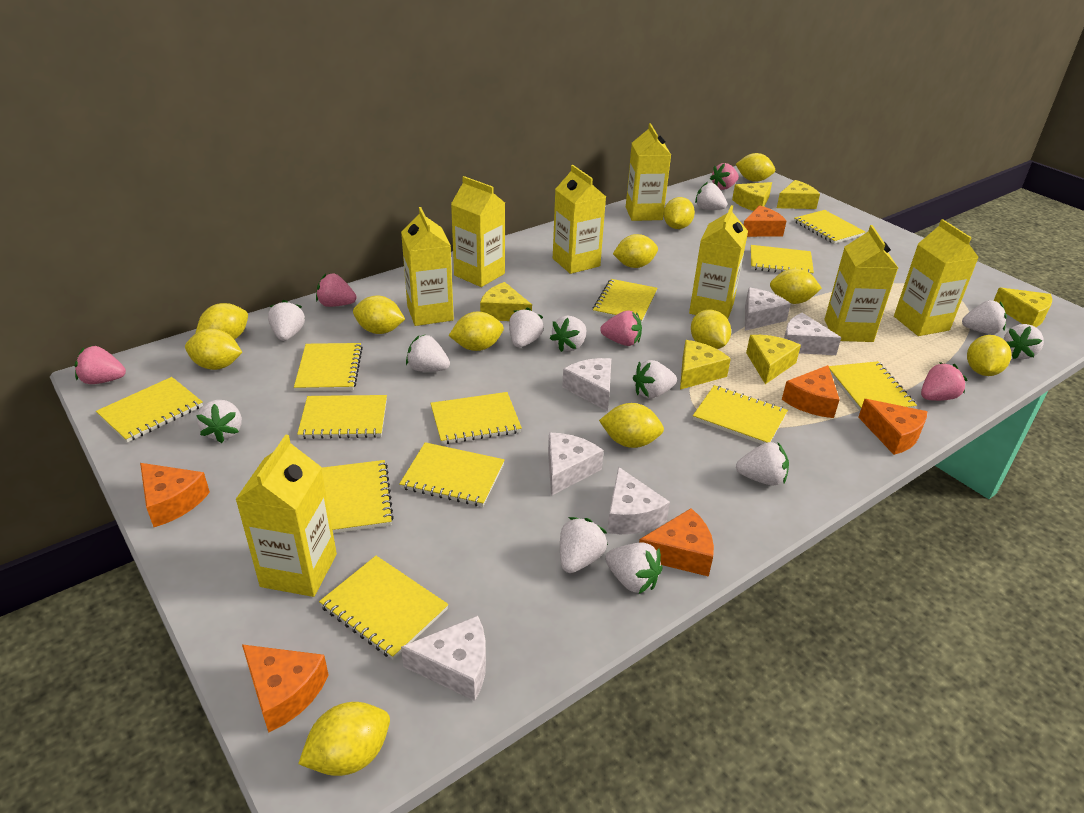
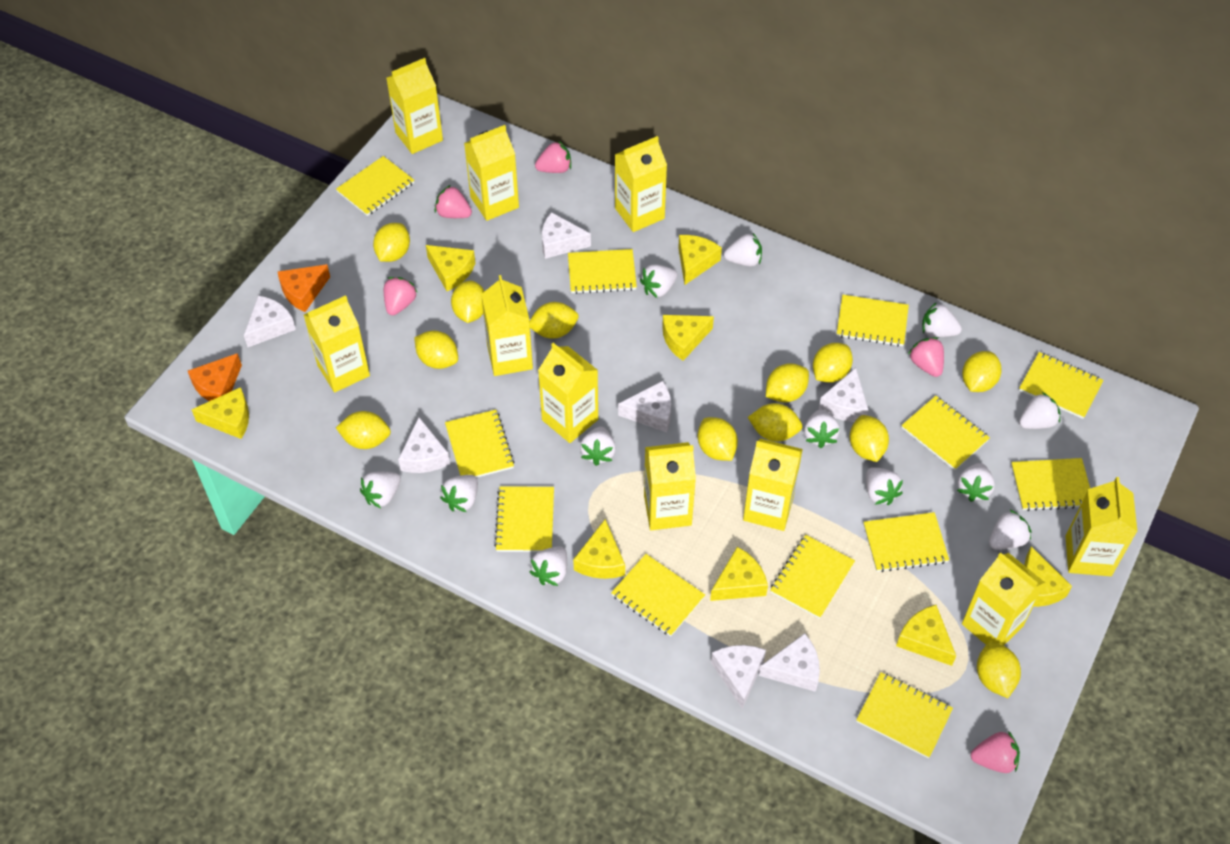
orange cheese: [140,463,210,527] [242,644,329,733] [639,508,714,577] [744,205,787,237] [782,365,840,418] [858,399,927,455] = 6 -> [188,353,242,401] [278,264,330,312] = 2
white cheese: [401,616,486,701] [548,433,604,496] [562,358,611,411] [607,467,670,534] [745,288,791,331] [784,313,841,355] = 6 -> [244,296,296,347] [398,417,450,473] [542,212,591,259] [618,381,671,432] [711,645,766,709] [759,633,820,692] [819,368,868,422] = 7
yellow carton: [235,435,337,597] [401,207,454,326] [451,176,505,287] [553,165,606,274] [626,123,671,221] [689,205,748,319] [824,225,898,342] [894,219,979,336] = 8 -> [304,295,370,393] [386,58,443,154] [464,125,519,221] [481,275,533,376] [538,343,598,443] [615,136,667,232] [644,442,696,530] [743,439,803,531] [962,553,1045,646] [1065,477,1137,576] = 10
yellow cheese: [480,282,532,321] [680,340,731,390] [732,182,772,211] [746,335,801,384] [777,180,820,209] [994,288,1052,327] = 6 -> [191,387,249,439] [426,245,475,291] [573,519,625,579] [662,315,714,361] [678,235,722,285] [710,547,768,601] [896,605,956,666] [1024,546,1072,607] = 8

